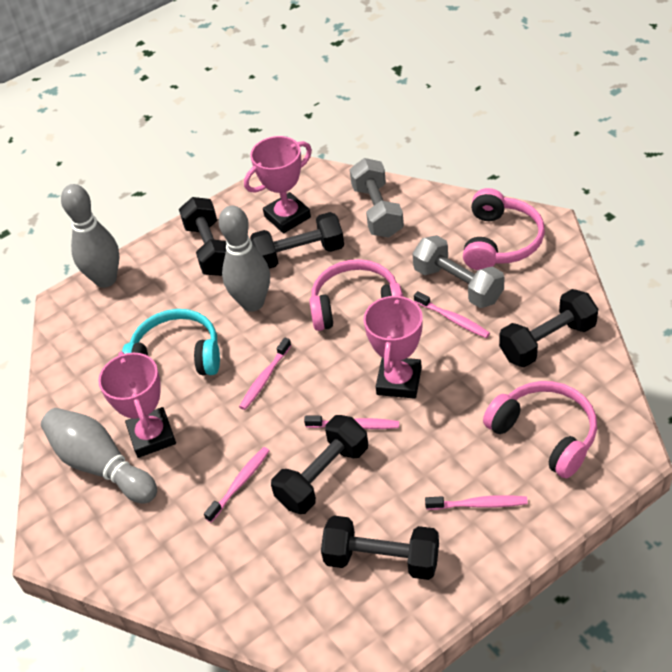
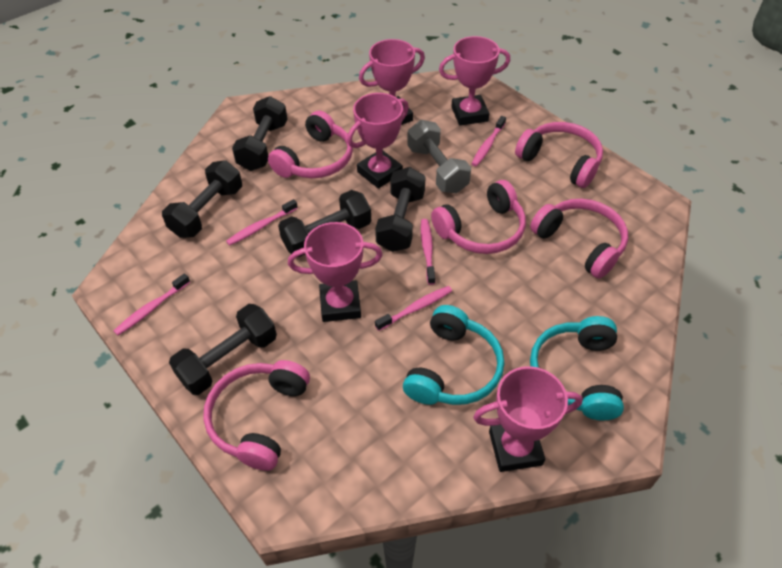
grey bowling pin: [41,408,157,503] [61,184,119,288] [219,206,270,312] = 3 -> none = 0
grey dumbbell: [350,158,404,238] [412,235,504,308] = 2 -> [407,120,471,193] = 1
pink headphones: [309,259,402,331] [463,188,545,270] [483,381,597,478] = 3 -> [203,360,310,471] [268,111,353,178] [431,180,526,254] [515,122,603,188] [530,199,628,279] = 5
pink trophy: [98,352,176,458] [244,136,312,233] [363,293,423,399] = 3 -> [288,222,383,322] [347,93,409,189] [359,39,425,125] [439,36,510,126] [473,366,583,472] = 5
turquoise headphones: [122,309,220,376] = 1 -> [403,305,504,405] [530,316,624,421] = 2

